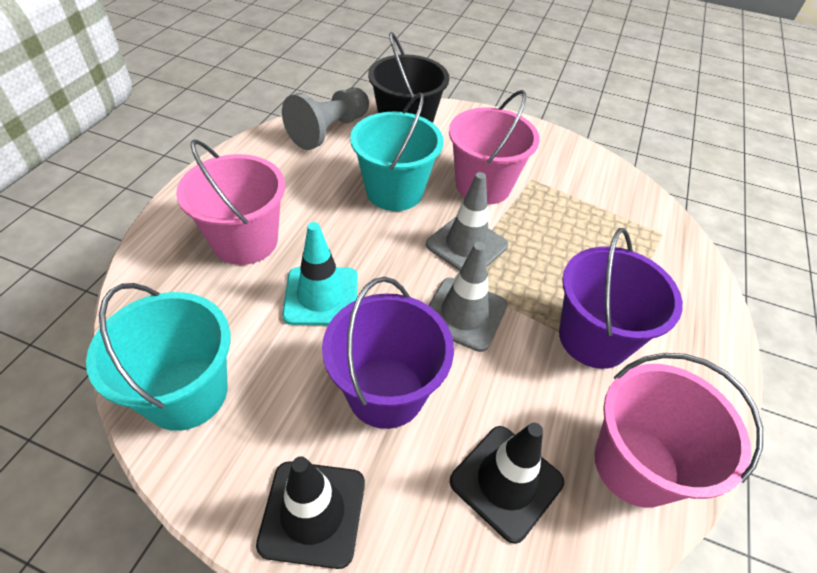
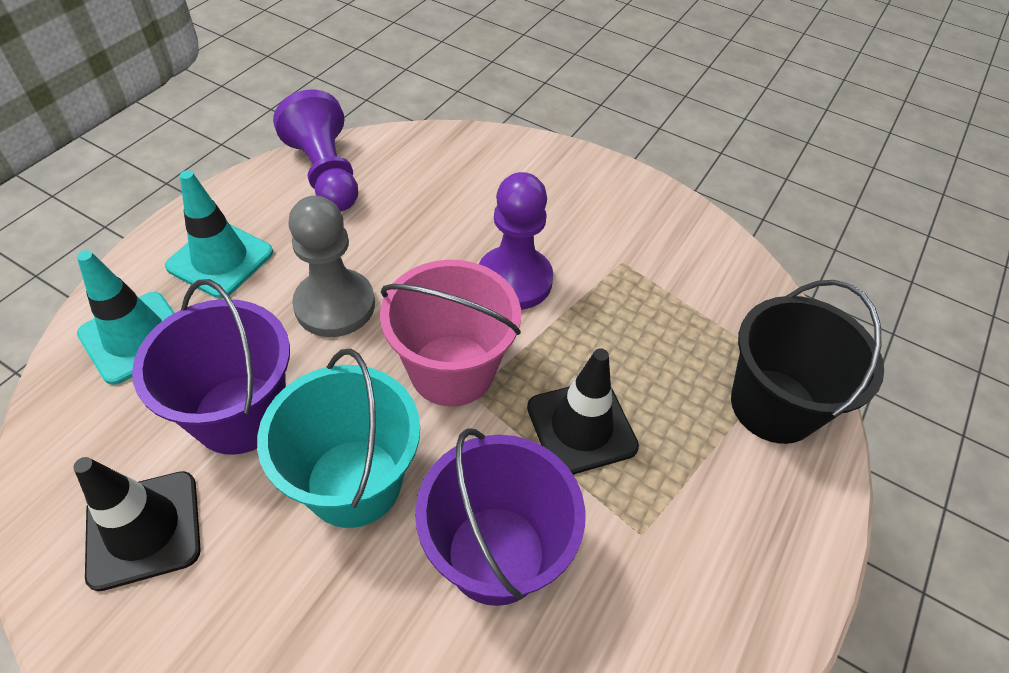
grey traffic cone: [426,172,508,271] [428,242,507,352] = 2 -> none = 0
pink bucket: [176,140,285,265] [449,90,540,204] [594,353,763,508] = 3 -> [380,260,521,407] = 1
purple pawn: none = 0 -> [273,90,358,211] [479,172,553,310] = 2
turquoise bucket: [86,283,230,431] [350,92,443,211] = 2 -> [257,349,420,528] = 1
turquoise traffic cone: [282,222,358,325] = 1 -> [77,250,174,385] [165,170,273,298] = 2

